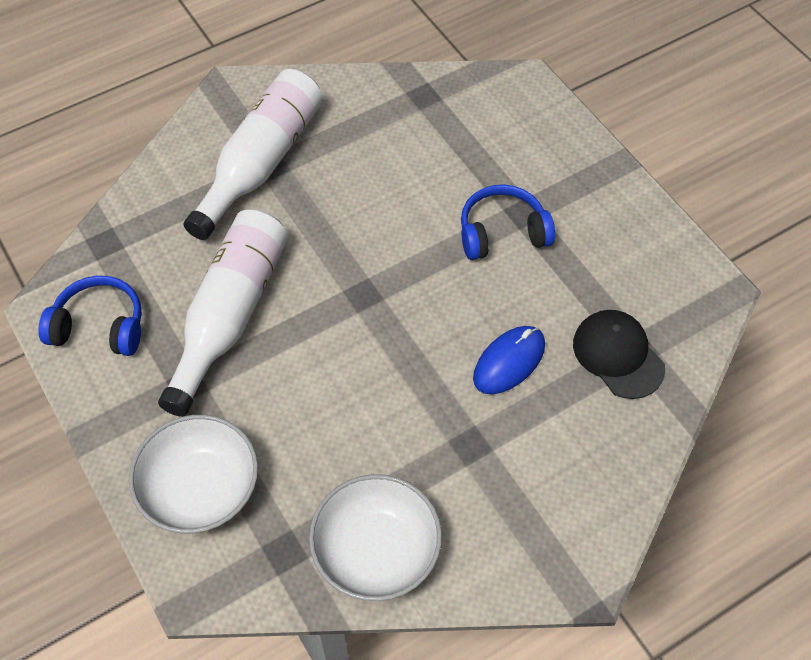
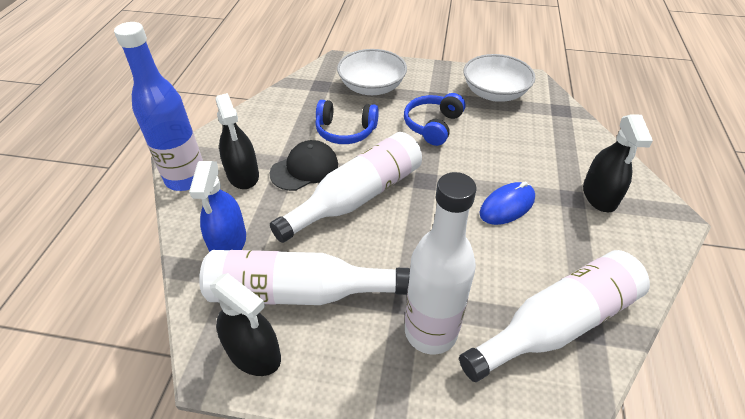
black spray bottle: none = 0 -> [210,273,281,376] [215,93,259,189] [583,115,653,212] = 3
blue bottle: none = 0 -> [114,22,203,191] = 1
blue spray bottle: none = 0 -> [189,161,246,252] = 1
white bottle: [158,209,288,417] [184,69,323,240] = 2 -> [199,250,410,305] [270,132,422,243] [405,172,476,355] [459,250,650,382] = 4

